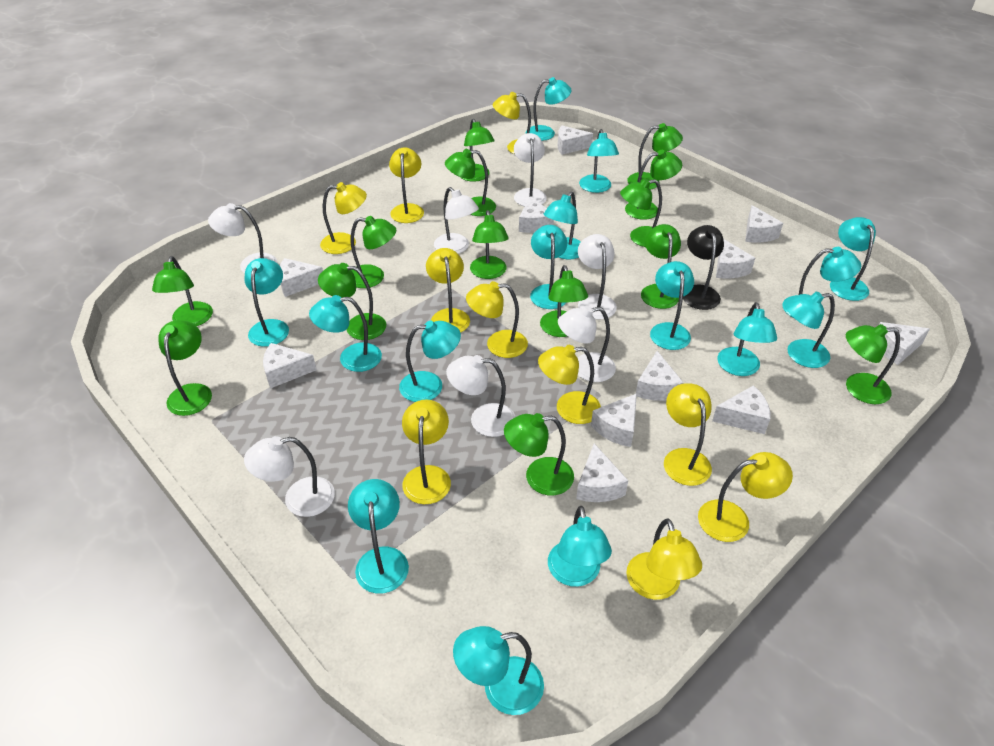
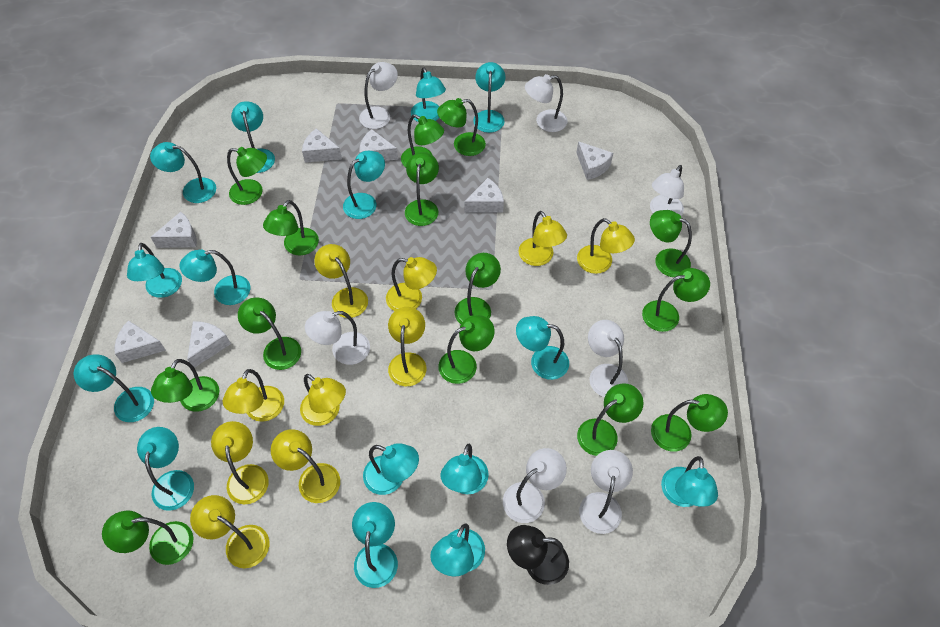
white cheese: [263,343,316,388] [280,258,323,297] [519,196,554,233] [558,126,593,155] [576,443,628,502] [591,393,637,447] [636,351,684,401] [712,385,770,434] [716,239,755,278] [745,205,783,243] [879,322,930,365] = 11 -> [115,320,166,363] [151,212,197,248] [187,321,231,368] [302,128,342,163] [359,129,398,161] [464,178,504,212] [576,141,613,180] = 7

